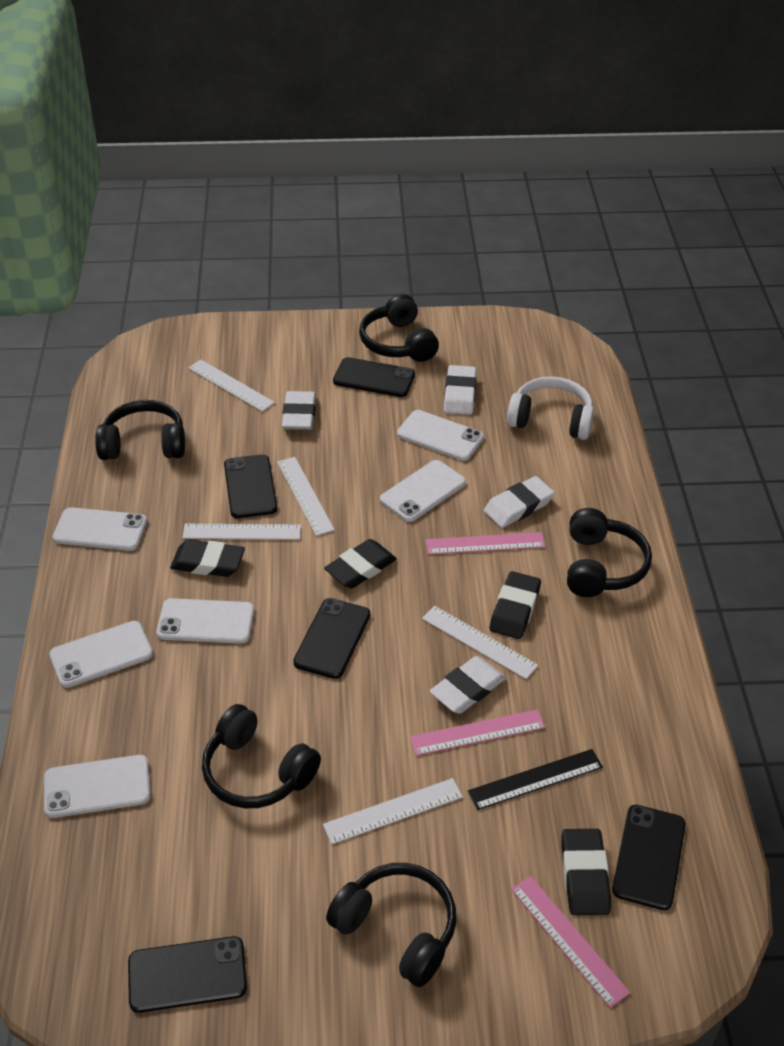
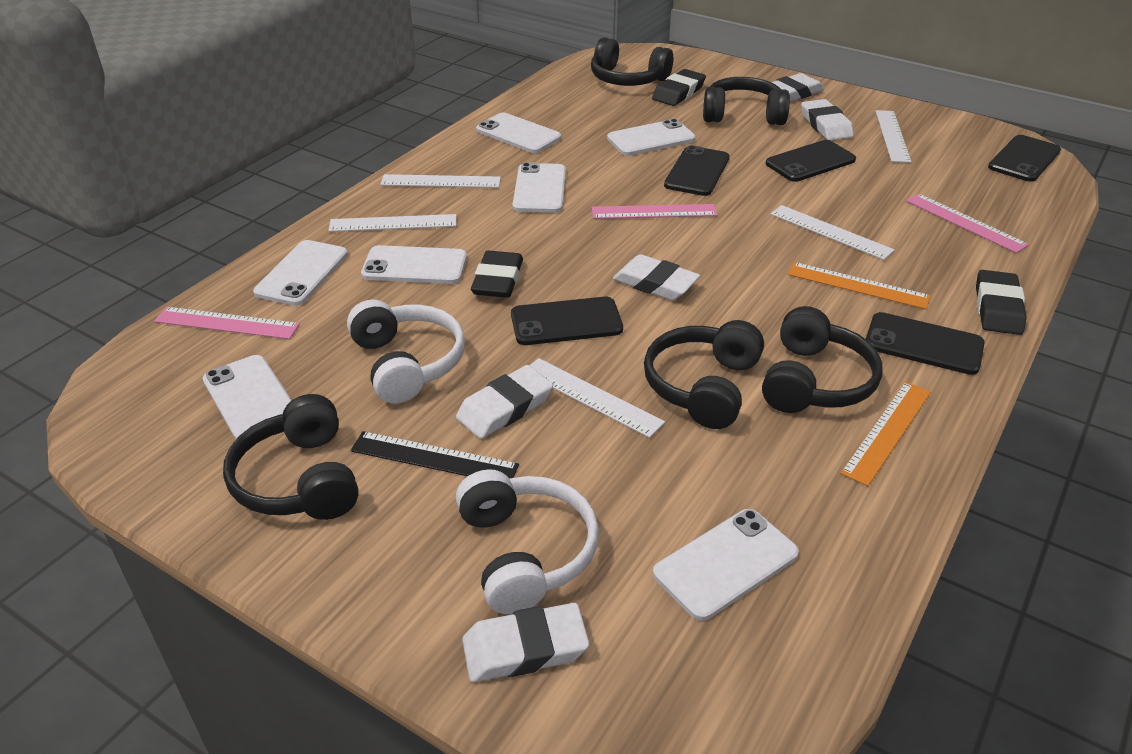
black eraser: [170,540,245,577] [324,539,397,589] [490,571,541,639] [562,829,611,915] = 4 -> [471,251,523,298] [652,69,706,106] [976,270,1026,335] = 3
orange ruler: none = 0 -> [788,262,931,309] [840,382,931,486] = 2
white eraser: [282,391,316,430] [430,656,506,714] [444,365,476,415] [484,476,554,528] = 4 -> [456,365,553,439] [462,603,589,682] [613,254,700,300] [771,73,824,102] [801,99,854,141] = 5
white headphones: [507,377,594,440] = 1 -> [347,299,465,404] [456,469,599,614] = 2
white phone: [44,755,151,818] [49,621,153,688] [53,507,147,551] [156,598,254,644] [380,460,466,522] [397,410,484,461] = 6 -> [202,355,292,440] [253,240,348,306] [361,245,467,284] [476,112,561,153] [512,162,566,213] [607,119,696,156] [653,509,799,621] = 7

